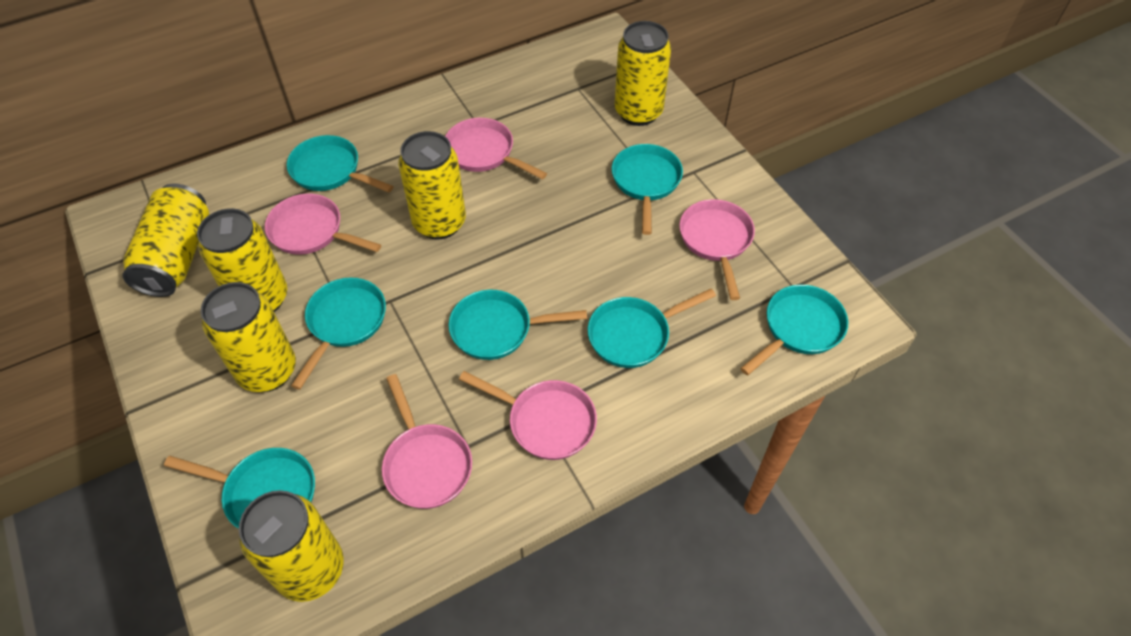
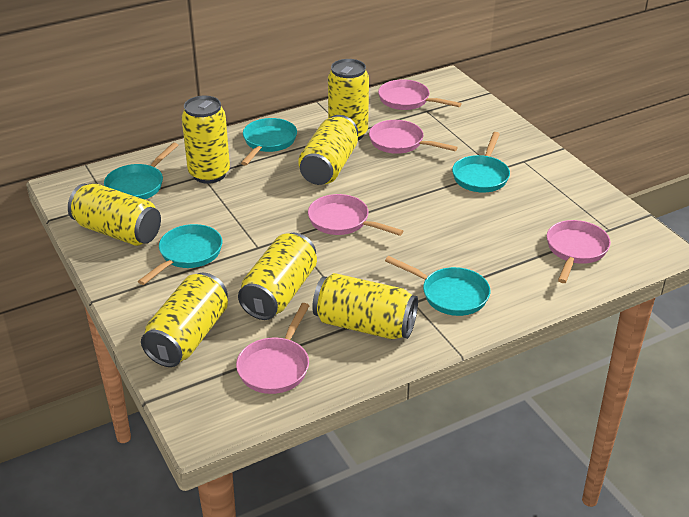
turquoise pan: [164,448,315,529] [287,135,394,193] [291,277,386,390] [449,290,587,360] [588,288,716,368] [612,144,683,235] [740,284,848,375] = 7 -> [104,142,178,200] [138,224,222,285] [241,118,297,166] [385,256,490,316] [452,132,510,193] = 5
yellow can: [122,184,209,297] [197,208,287,312] [200,282,296,392] [239,490,344,602] [398,131,466,239] [615,21,671,126] = 6 -> [68,183,161,246] [141,273,228,367] [181,96,230,184] [238,233,317,320] [298,115,358,185] [312,273,418,339] [328,59,369,140] = 7

